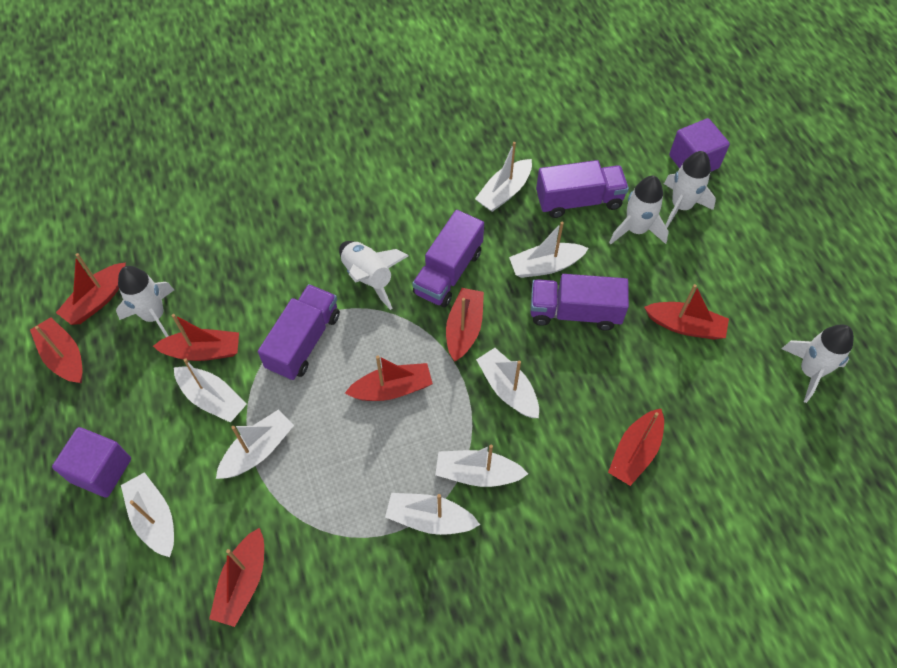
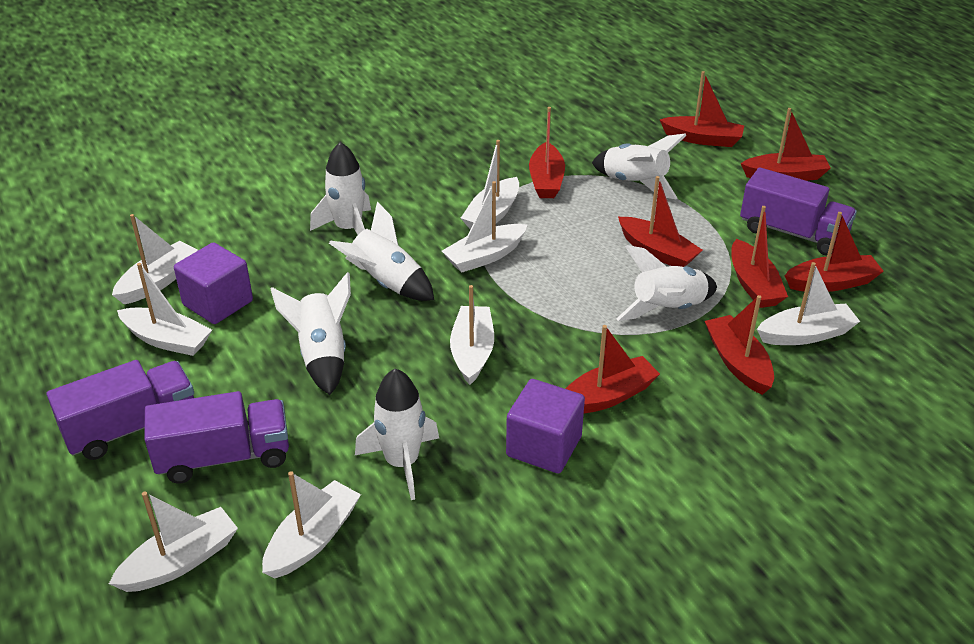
purple truck: [258,284,340,380] [412,210,484,307] [530,274,629,330] [536,160,629,218] = 4 -> [47,360,194,460] [144,391,289,484] [740,167,857,256] = 3
white rocket: [116,266,174,337] [339,241,409,310] [609,176,669,244] [664,151,716,228] [782,324,854,403] = 5 -> [271,272,351,395] [310,142,371,235] [329,202,434,301] [355,368,439,500] [592,134,687,199] [616,245,717,321] = 6

